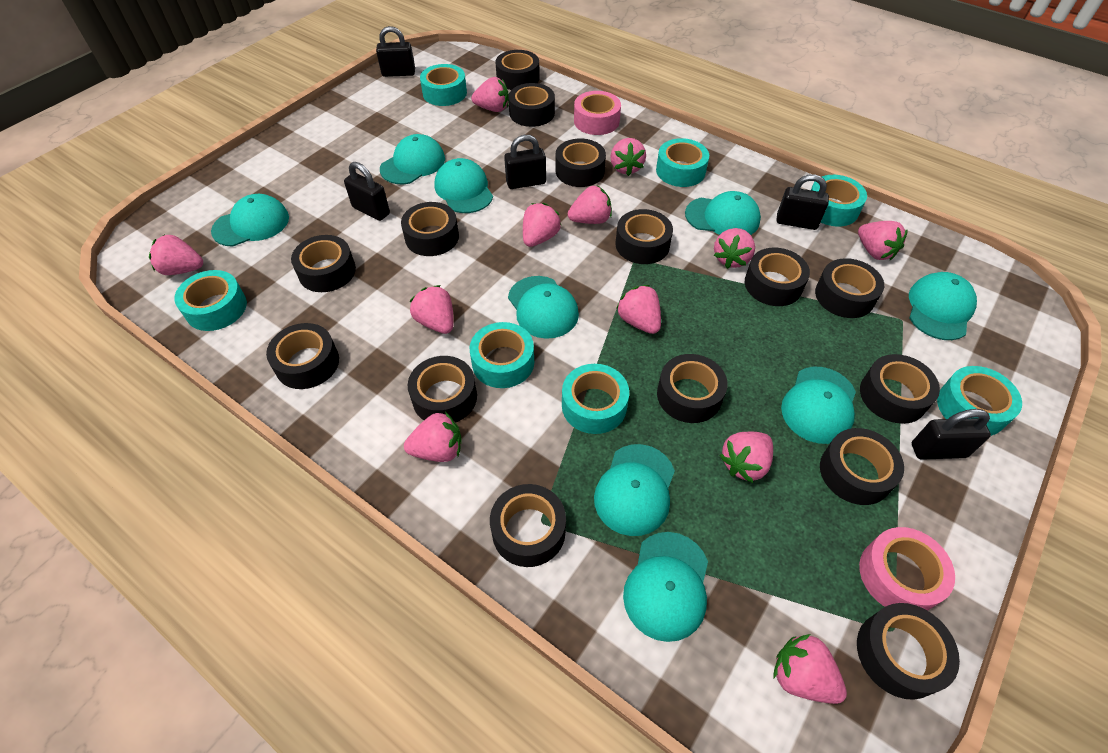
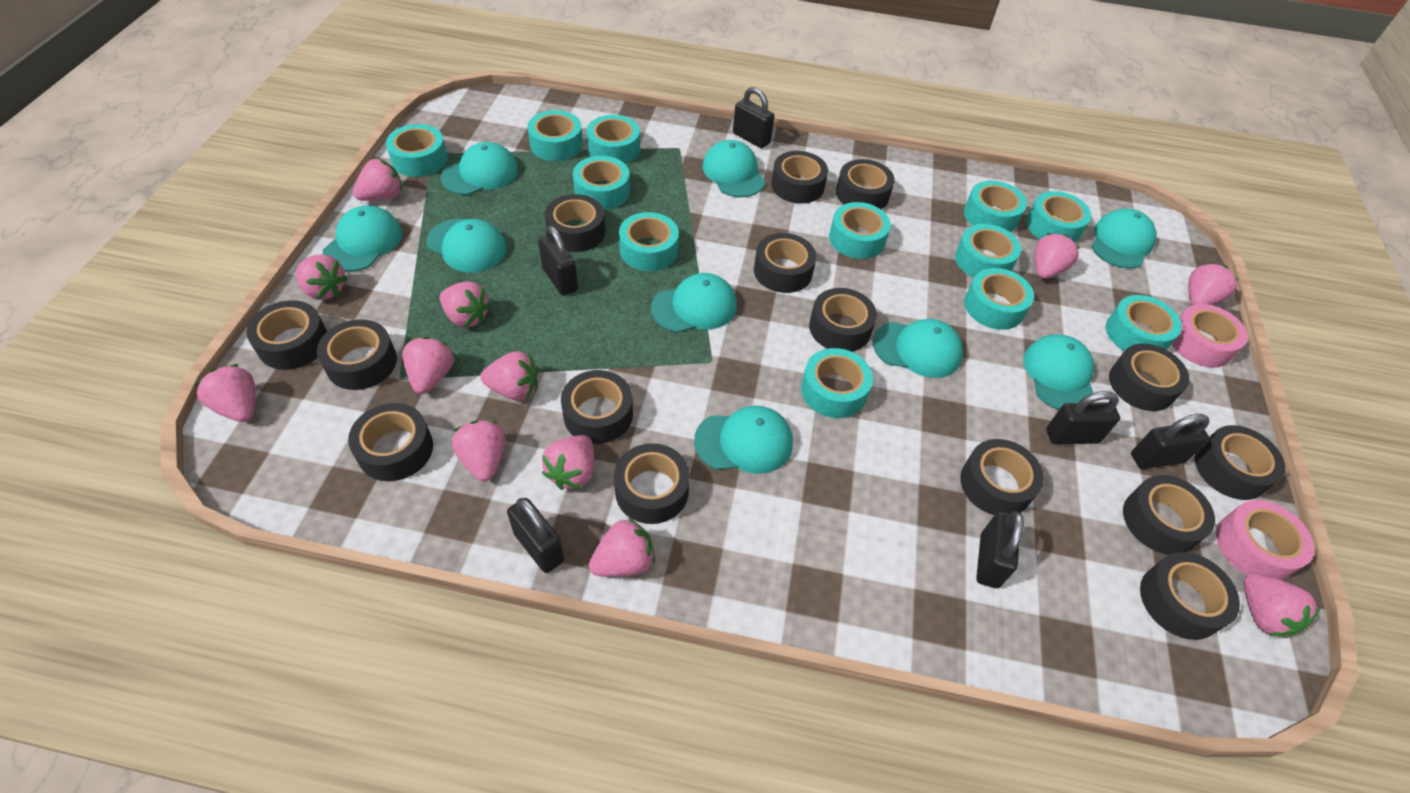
black padlock: [344,162,390,221] [376,26,415,77] [504,135,546,189] [776,174,829,230] [912,409,991,460] = 5 -> [507,498,564,573] [538,226,578,296] [733,87,775,148] [976,511,1024,588] [1046,391,1120,444] [1131,414,1210,469] = 6
turquoise tape: [174,270,247,331] [420,64,467,106] [470,322,534,388] [562,364,629,434] [656,138,709,187] [811,175,867,226] [937,366,1022,436] = 7 -> [386,124,448,177] [528,110,583,161] [573,156,630,210] [586,115,640,164] [619,212,679,271] [801,348,873,418] [829,202,891,259] [955,224,1021,278] [964,181,1027,232] [964,268,1034,330] [1026,191,1091,243] [1106,295,1182,351] = 12

